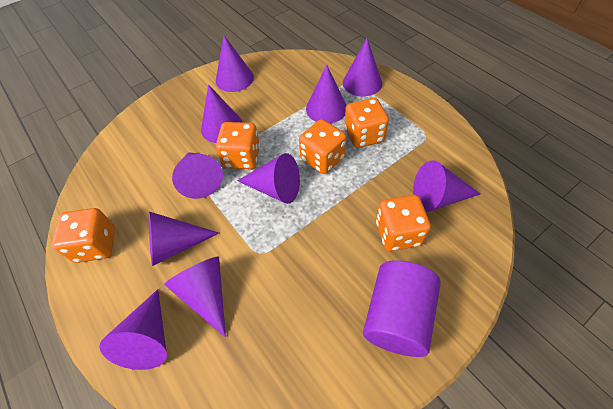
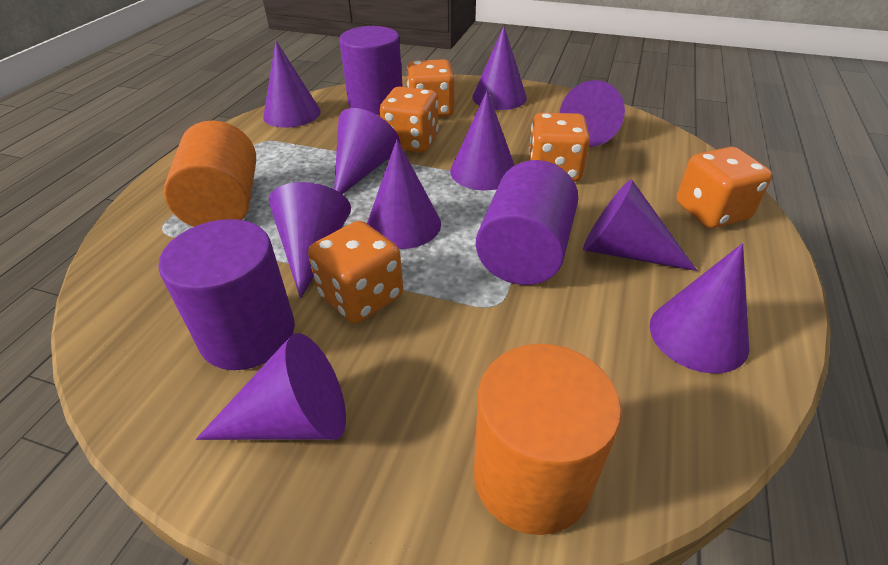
orange cylinder: none = 0 -> [164,120,256,227] [474,344,622,535] = 2
purple cylinder: [363,260,441,357] = 1 -> [158,219,295,370] [339,26,403,115] [476,160,578,285] = 3

